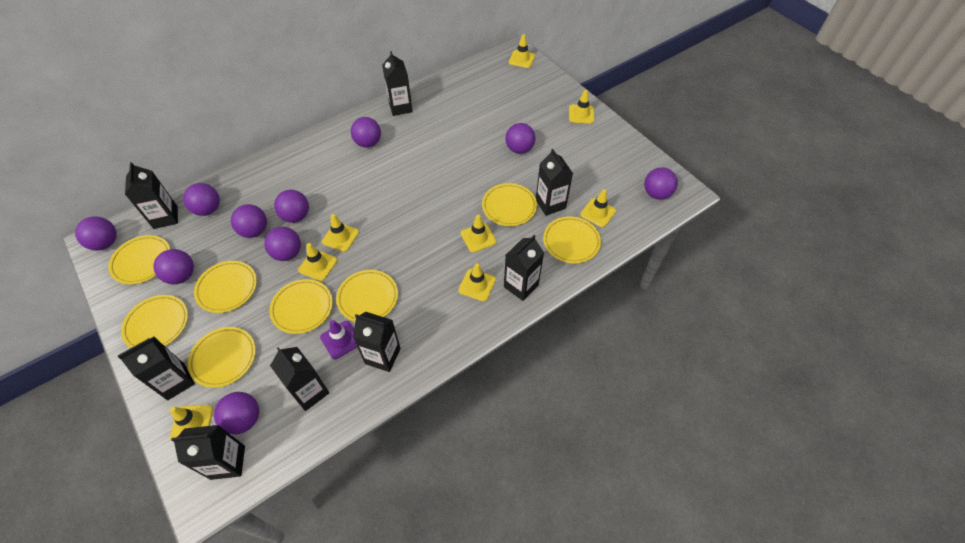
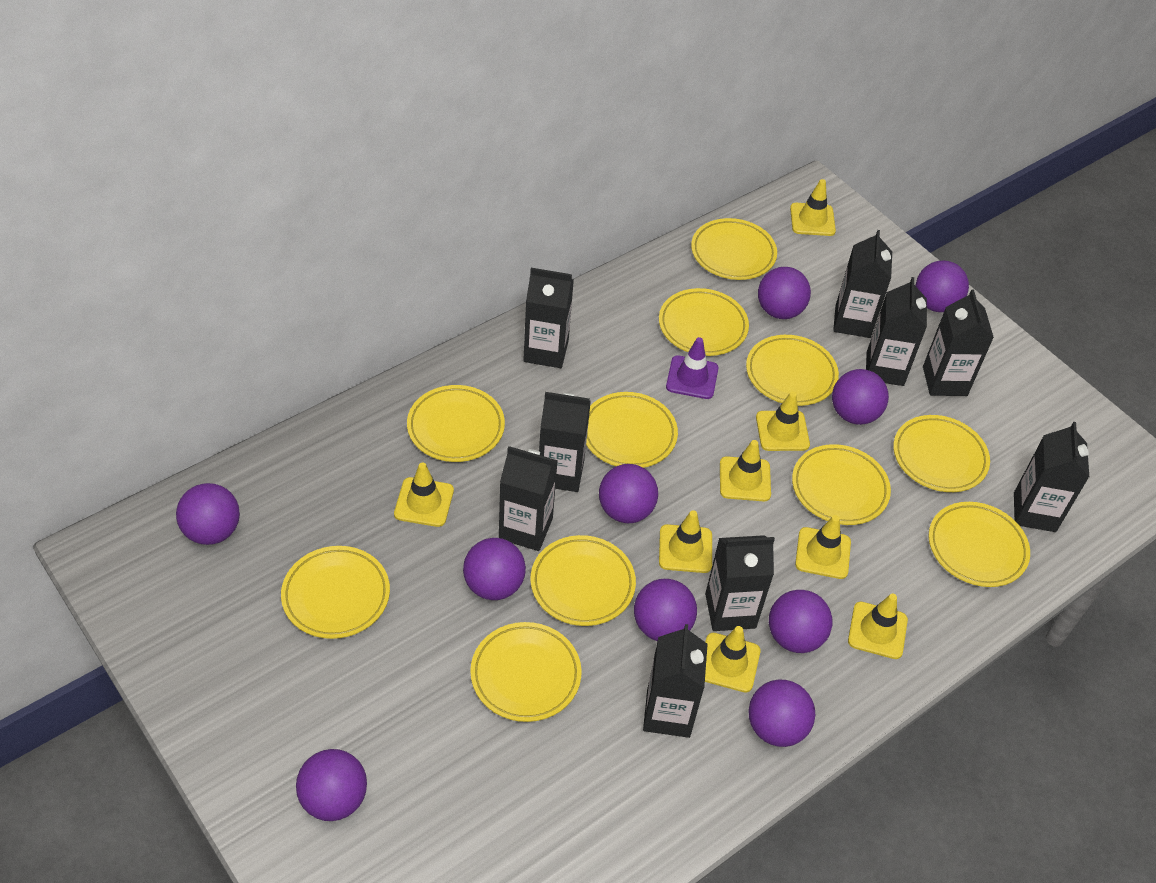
black carton: [118,337,195,400] [125,162,178,229] [171,425,245,480] [270,347,329,411] [352,312,401,372] [382,51,413,116] [504,235,544,301] [536,149,573,216] = 8 -> [499,446,558,551] [523,268,574,368] [539,392,591,492] [643,624,708,738] [705,535,775,631] [833,230,892,338] [866,277,927,386] [923,289,994,396] [1014,422,1089,532] = 9
yellow plate: [108,235,170,284] [121,295,188,348] [188,327,256,388] [194,261,257,313] [269,279,333,334] [336,270,398,322] [482,183,537,226] [543,217,601,263] = 8 -> [281,546,390,639] [407,385,505,462] [470,622,582,722] [530,535,636,626] [586,392,678,468] [659,288,749,356] [691,218,777,280] [746,335,839,406] [792,444,891,525] [893,415,990,492] [929,502,1030,587] = 11

